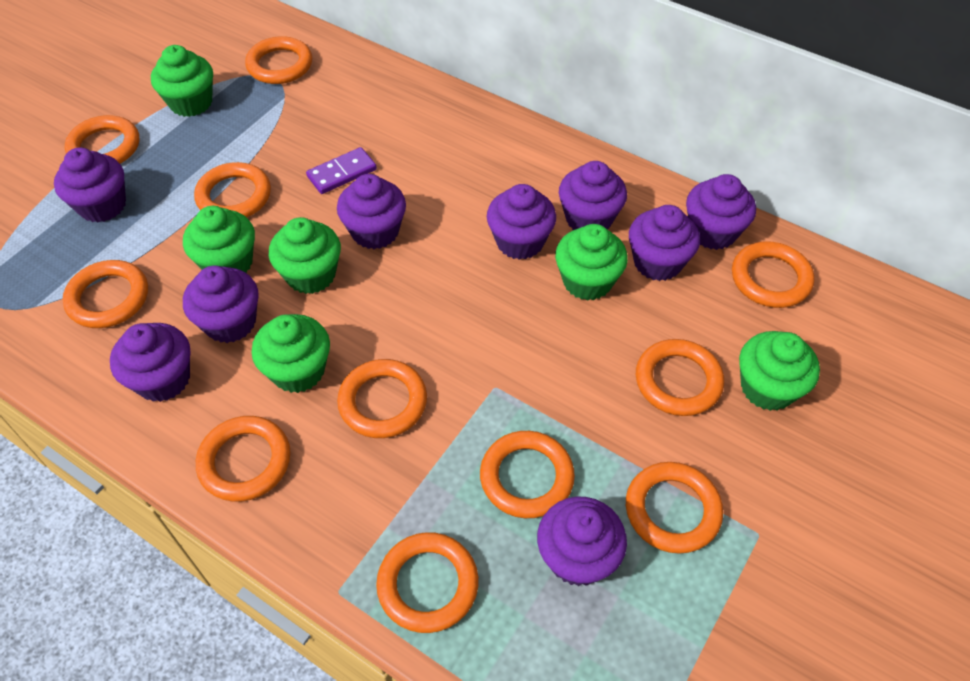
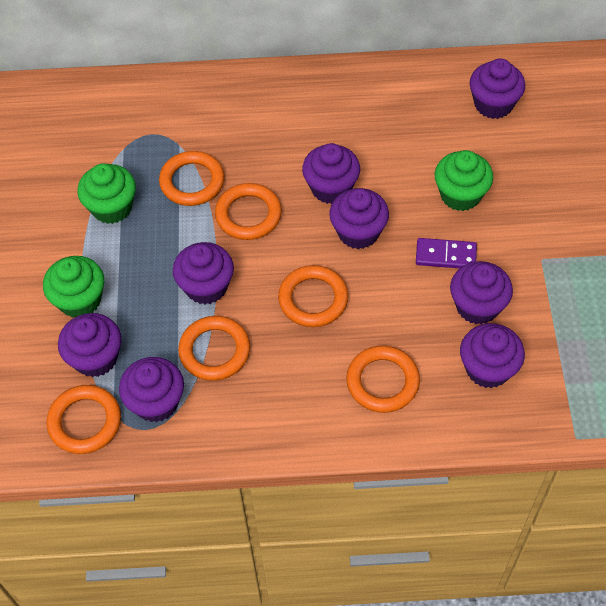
green cupcake: [151,45,213,117] [183,206,255,273] [252,314,330,393] [269,217,341,294] [555,224,628,301] [739,331,820,411] = 6 -> [43,256,104,318] [77,163,136,224] [435,150,493,211] = 3
orange ring: [63,260,148,328] [65,115,139,164] [194,162,271,217] [196,416,290,502] [245,36,312,84] [337,359,427,438] [376,532,479,633] [480,431,575,518] [626,462,723,554] [636,339,724,416] [732,241,815,308] = 11 -> [47,385,121,454] [159,151,225,206] [178,316,250,381] [215,183,282,240] [278,265,348,327] [346,346,420,413] = 6
purple cupcake: [54,148,126,222] [110,323,190,402] [183,265,259,343] [337,174,406,249] [487,184,556,260] [537,497,627,586] [559,161,627,230] [629,205,700,281] [686,174,756,250] = 9 -> [58,313,121,377] [119,357,184,422] [173,242,234,304] [302,143,360,204] [329,188,389,249] [450,261,513,324] [460,323,525,388] [470,58,525,119] = 8

